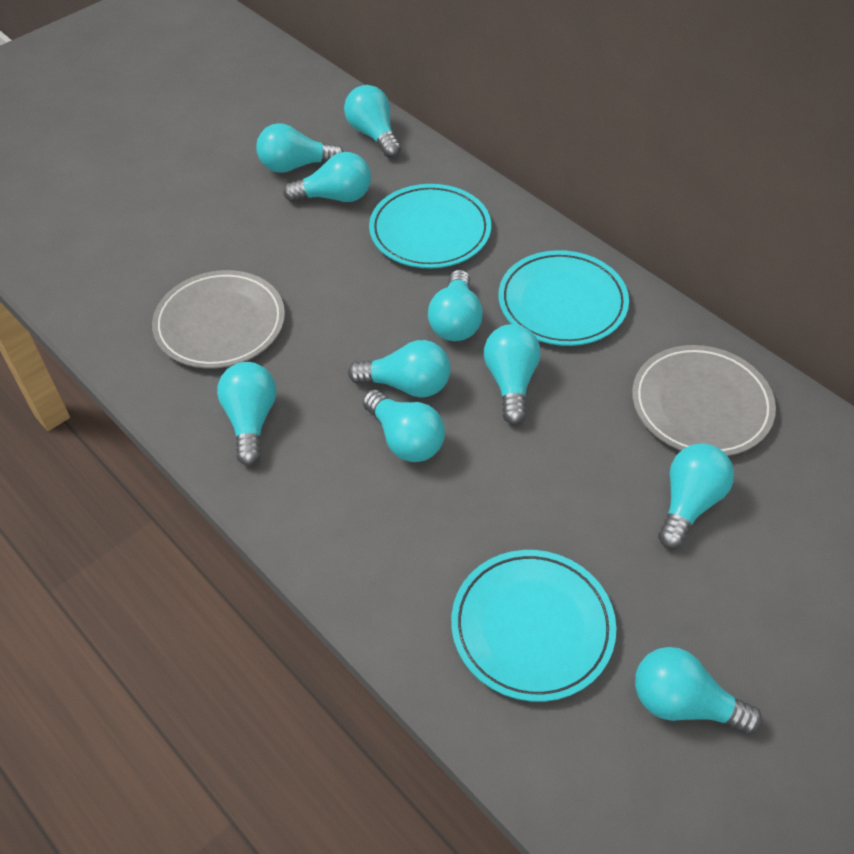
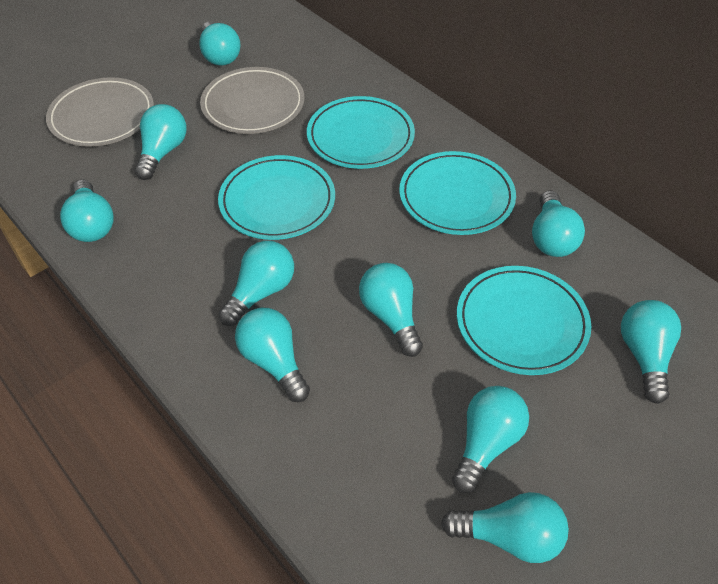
turquoise plate: [369,184,491,268] [451,550,616,702] [499,250,629,346] = 3 -> [218,155,335,240] [307,96,415,169] [399,151,516,235] [457,266,591,375] = 4

